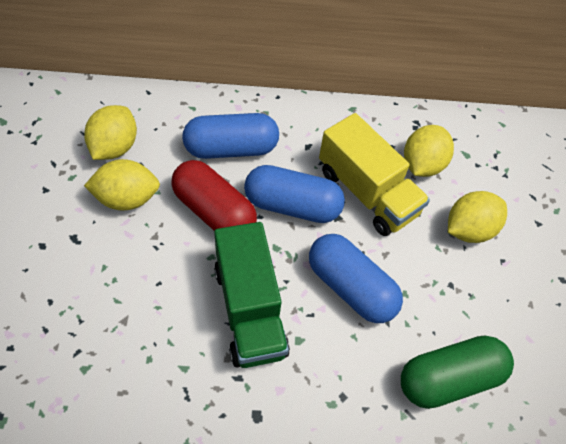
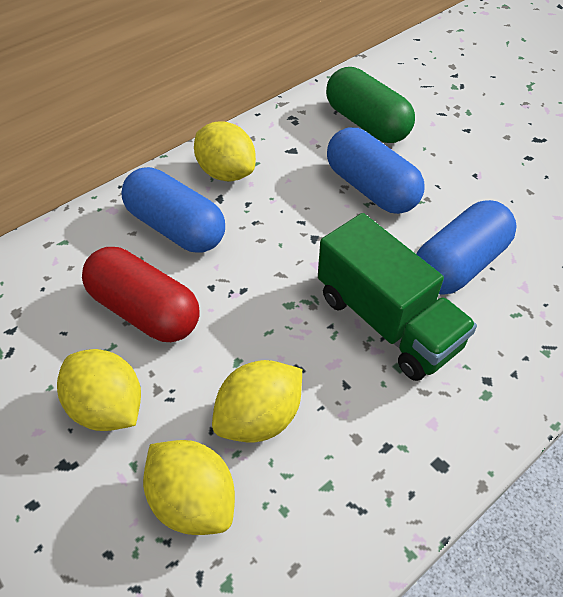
yellow truck: [319,113,430,236] = 1 -> none = 0

